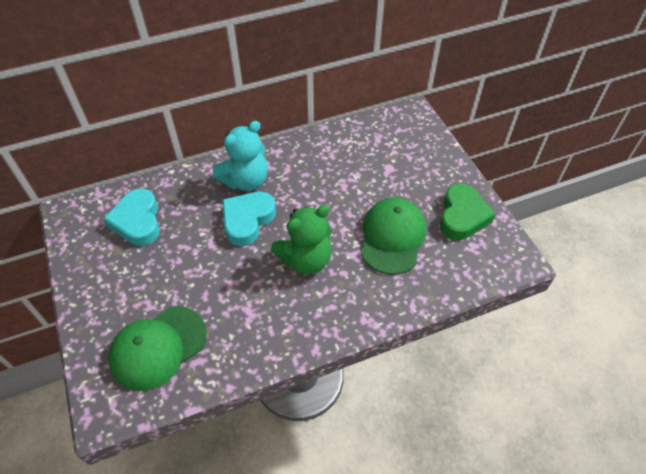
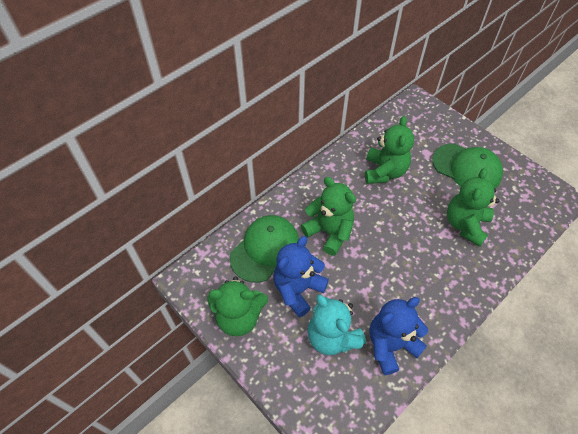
blue teddy bear: none = 0 -> [273,236,329,318] [369,297,428,375] = 2
green heart: [440,184,495,240] = 1 -> none = 0
green teddy bear: [271,205,332,274] = 1 -> [207,276,268,336] [301,177,356,256] [365,116,414,184] [447,168,500,247] = 4
turquoise heart: [103,189,160,246] [222,192,276,246] = 2 -> none = 0

